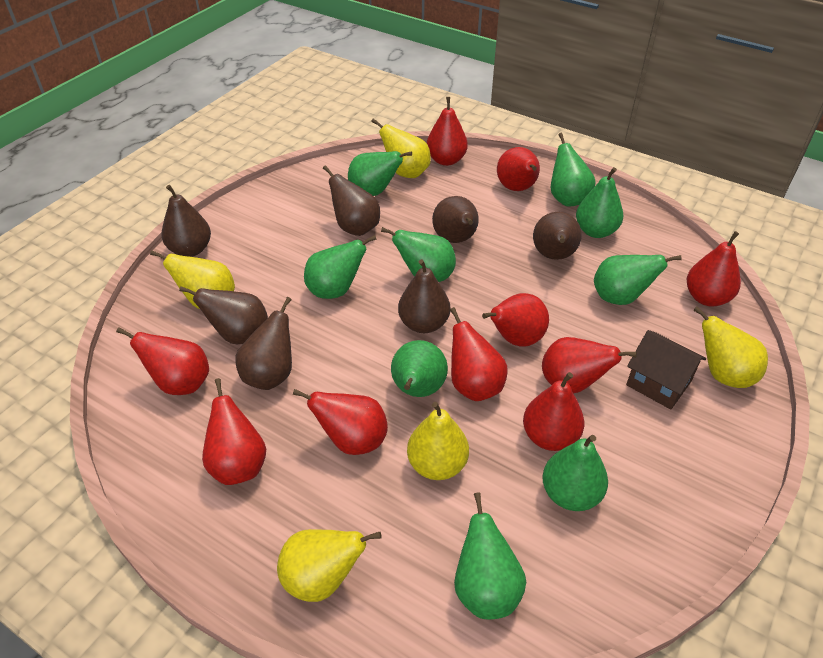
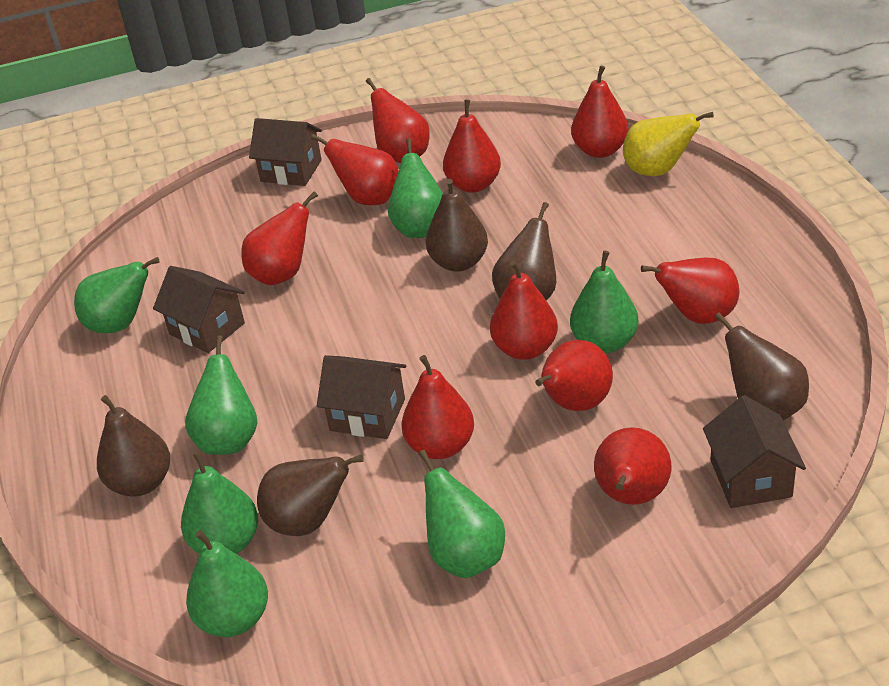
brown house: [626,330,706,409] = 1 -> [153,266,245,353] [249,118,322,186] [317,355,406,439] [703,395,806,508] = 4
brown pear: [162,185,211,257] [179,286,268,344] [235,297,292,390] [323,165,380,236] [398,259,450,333] [432,196,479,243] [533,212,582,260] = 7 -> [97,395,170,497] [257,455,364,536] [426,179,488,272] [492,202,556,300] [714,313,809,420] = 5
green pear: [304,235,377,299] [348,151,412,196] [381,227,456,282] [391,340,448,397] [454,493,526,619] [542,435,608,511] [551,133,596,206] [576,167,623,238] [594,255,681,305] = 9 -> [74,257,160,333] [181,451,258,554] [185,335,257,455] [186,530,268,637] [388,139,443,238] [419,450,505,578] [570,250,638,353] = 7
yellow pear: [150,250,235,309] [277,529,382,602] [371,118,431,178] [407,402,469,480] [693,307,768,388] = 5 -> [623,112,714,176] = 1

